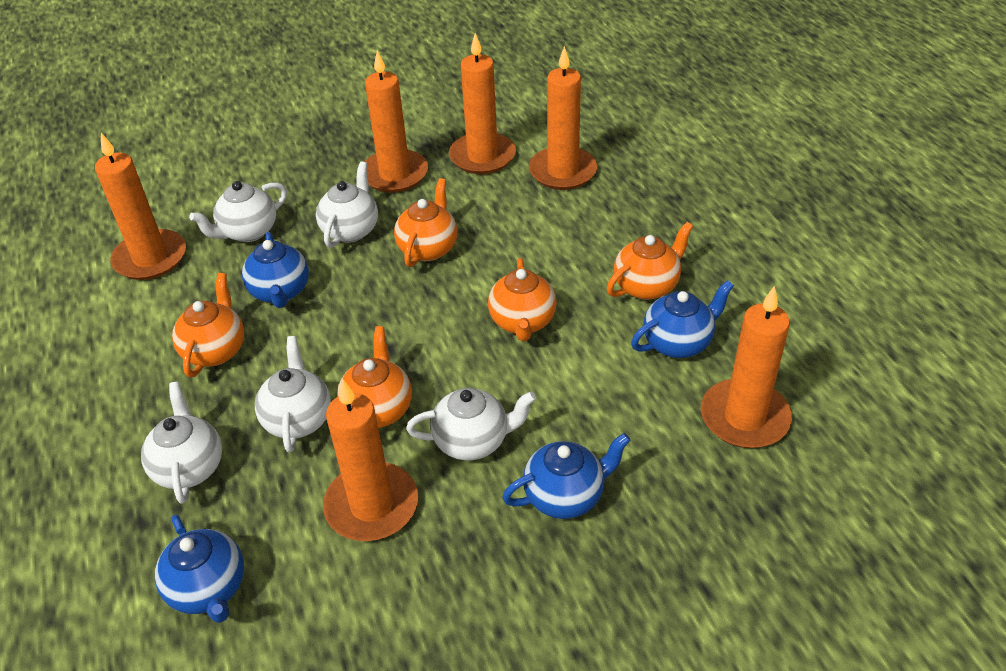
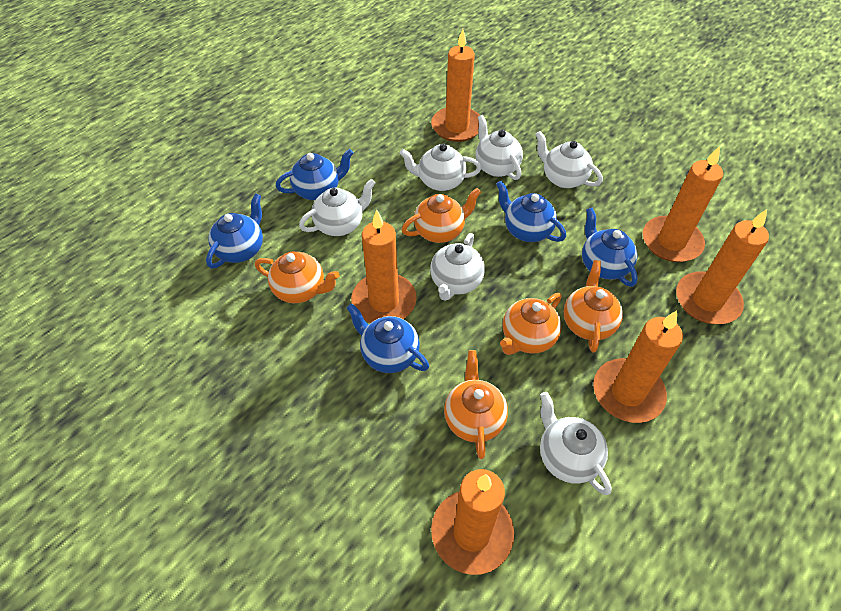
blue teapot: [155,515,244,623] [242,232,309,308] [502,433,631,519] [631,280,734,358] = 4 -> [206,193,263,269] [276,149,353,200] [347,303,429,373] [496,181,566,242] [582,207,638,287] = 5
white teapot: [141,382,222,504] [189,181,287,242] [255,336,331,453] [316,161,378,248] [406,388,536,461] = 5 -> [299,179,376,236] [399,143,481,191] [430,233,485,301] [476,115,523,180] [535,131,603,188] [540,392,612,495] = 6

